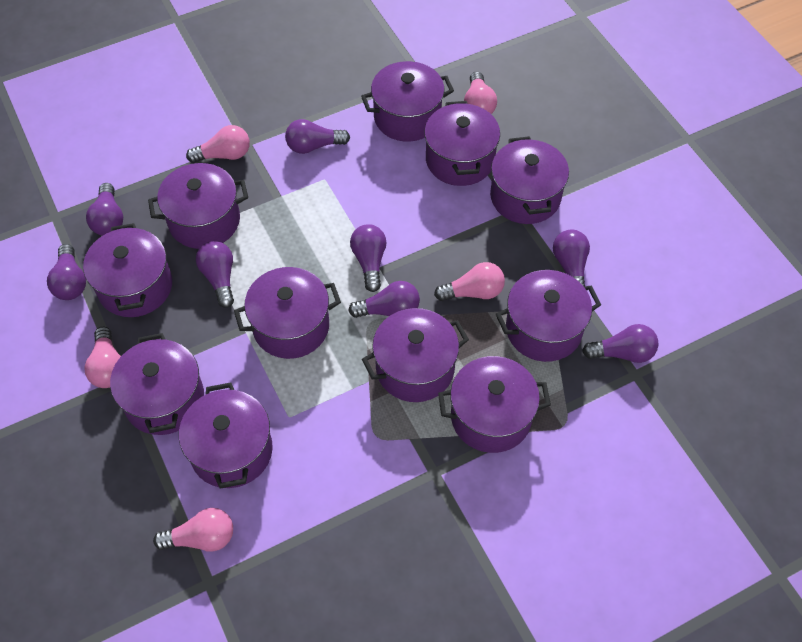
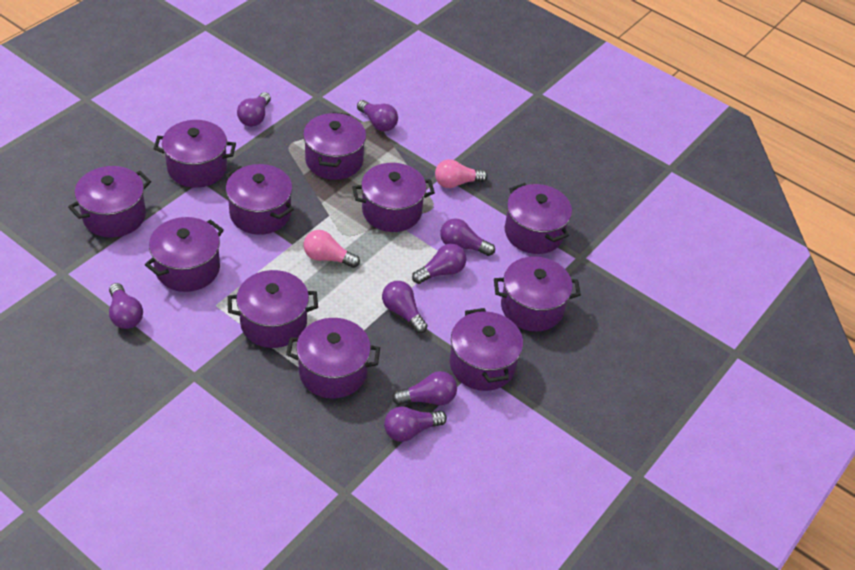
pink light bulb: [84,327,121,388] [153,508,233,552] [186,125,250,163] [434,262,505,301] [464,71,497,114] = 5 -> [304,230,360,268] [435,159,487,188] = 2

